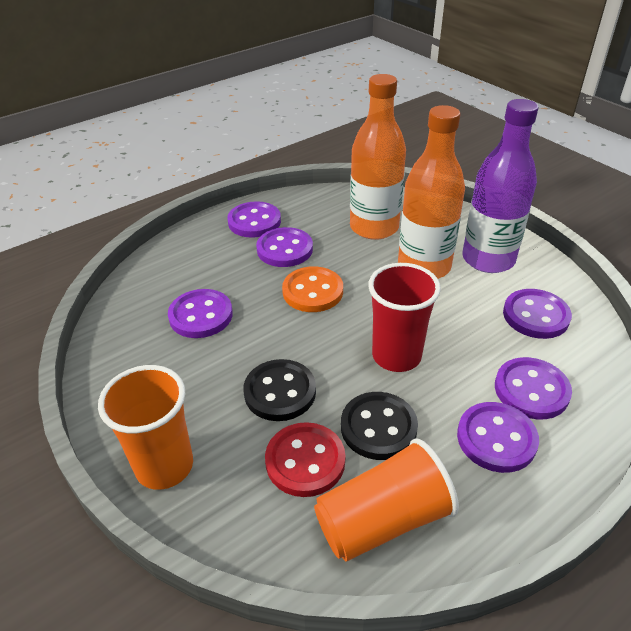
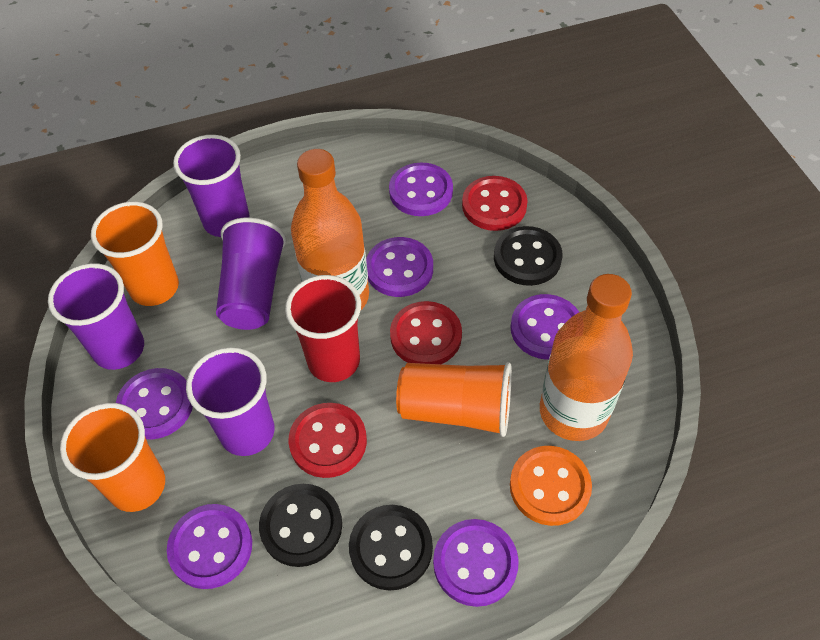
black button: [243,359,316,421] [341,392,418,460] = 2 -> [259,484,342,567] [349,505,433,591] [494,226,562,286] = 3
orange cup: [98,365,193,490] [314,438,459,562] = 2 -> [60,403,165,512] [91,201,179,306] [396,362,512,437] = 3
purple bottle: [462,99,539,273] = 1 -> none = 0
purple cup: none = 0 -> [48,263,144,370] [173,135,250,237] [186,347,275,456] [216,218,286,330] = 4
red button: [265,422,345,497] = 1 -> [288,403,367,478] [390,301,462,364] [462,176,528,231] = 3

